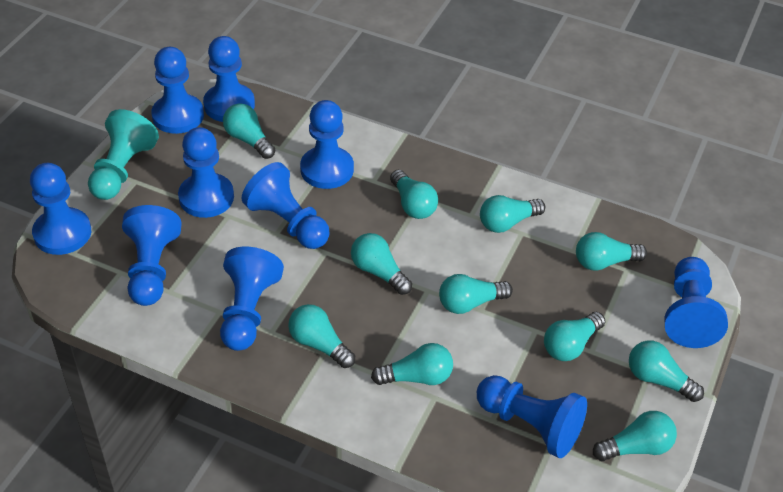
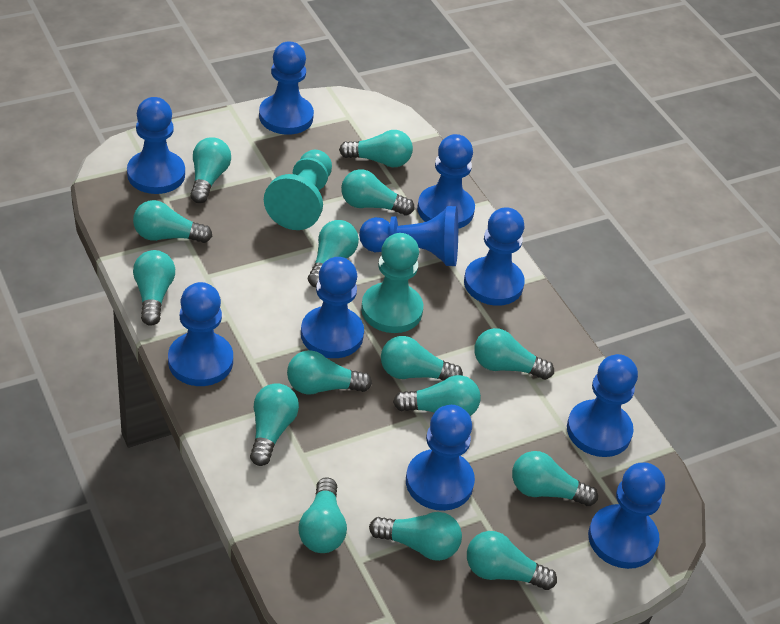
turquoise light bulb: [223,103,275,159] [288,304,355,368] [351,233,412,295] [371,343,453,385] [390,169,438,219] [439,274,513,314] [480,195,545,233] [544,312,606,361] [576,232,647,271] [593,411,677,461] [629,340,704,402] = 11 -> [133,200,212,243] [133,250,175,326] [190,137,231,203] [250,383,299,466] [287,350,372,395] [298,477,347,553] [308,220,359,287] [339,130,413,167] [341,169,414,215] [369,512,462,561] [381,336,463,381] [393,375,481,416] [467,531,557,590] [474,328,554,380] [512,451,598,506] = 15
turquoise pawn: [88,109,159,200] = 1 -> [264,150,332,230] [361,233,423,333] = 2

